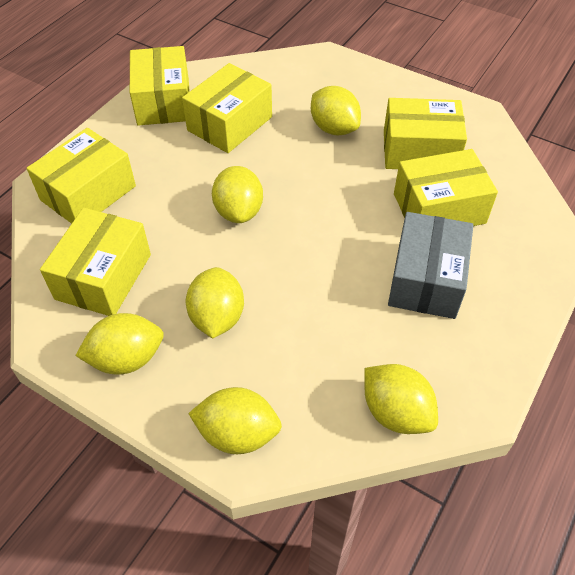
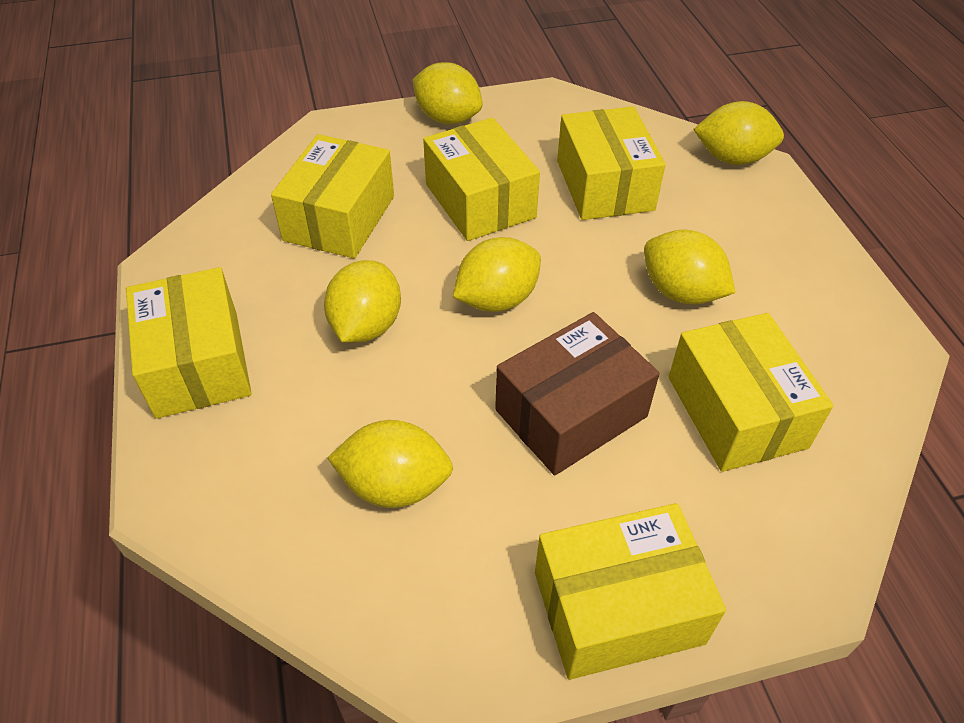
brown box: none = 0 -> [495,312,660,475] = 1
grey box: [388,212,473,319] = 1 -> none = 0

